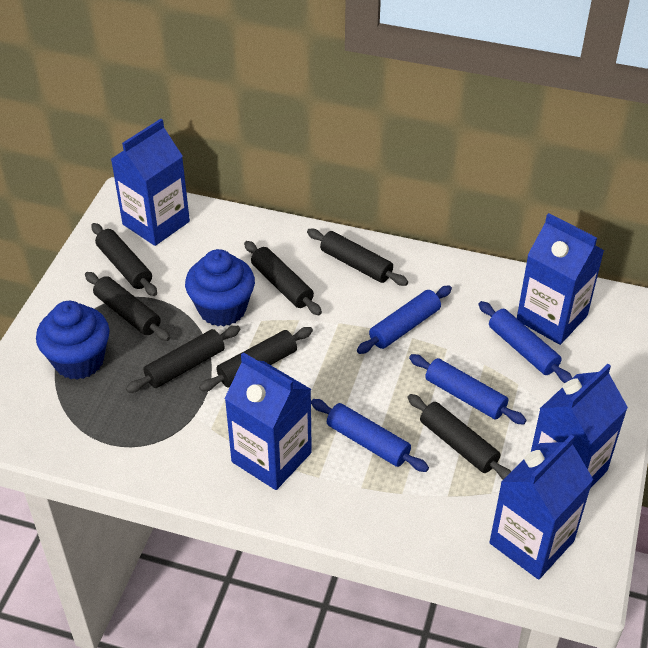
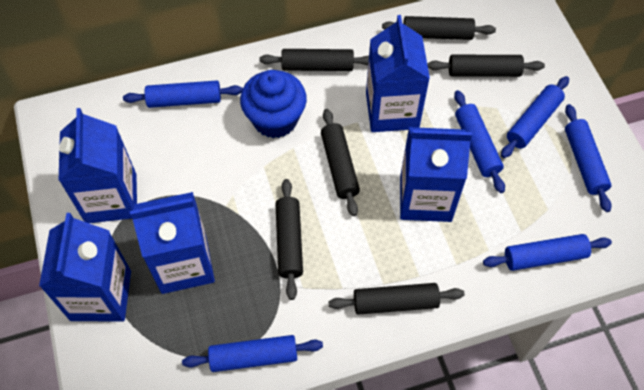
black rolling pin: [85,272,170,341] [91,223,157,296] [126,326,240,393] [199,327,313,391] [244,241,322,315] [307,229,408,286] [407,394,511,479] = 7 -> [260,49,369,71] [276,179,303,300] [321,109,360,216] [329,283,464,315] [382,16,496,40] [428,55,545,77] = 6
blue cupcake: [36,301,110,380] [185,249,255,326] = 2 -> [240,70,307,138] = 1
blue rolling pin: [311,399,429,472] [357,285,452,354] [409,354,527,425] [478,301,572,383] = 4 -> [123,81,242,108] [182,335,323,372] [454,90,505,193] [483,234,612,271] [501,76,569,158] [565,104,612,212] = 6

